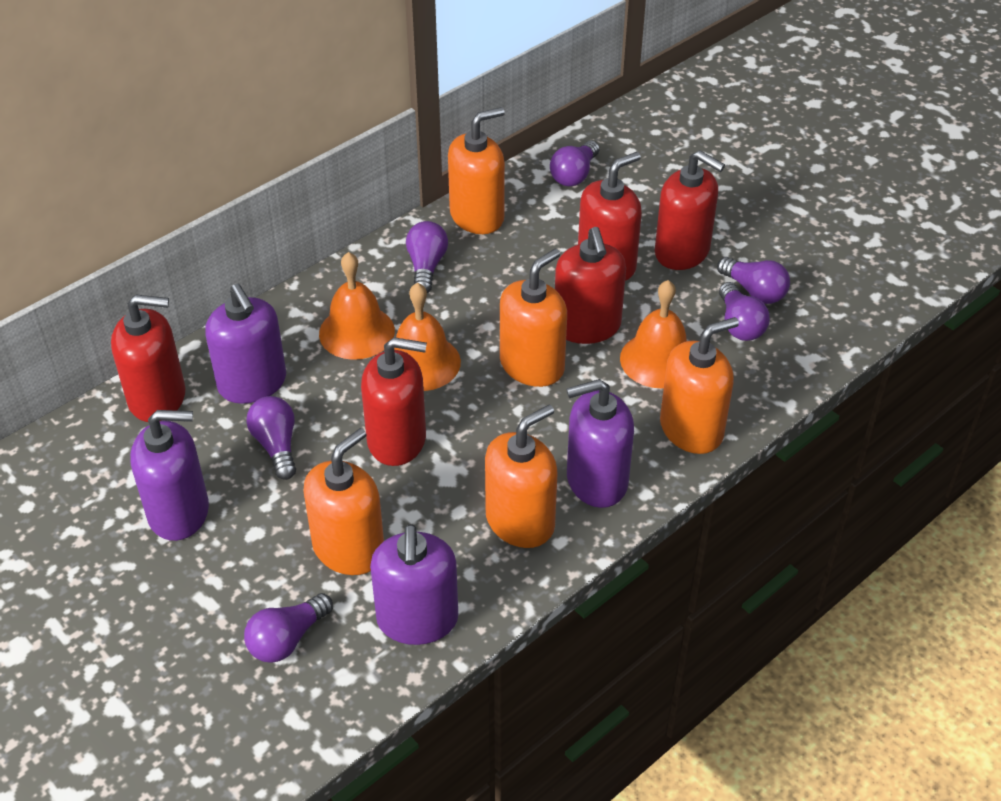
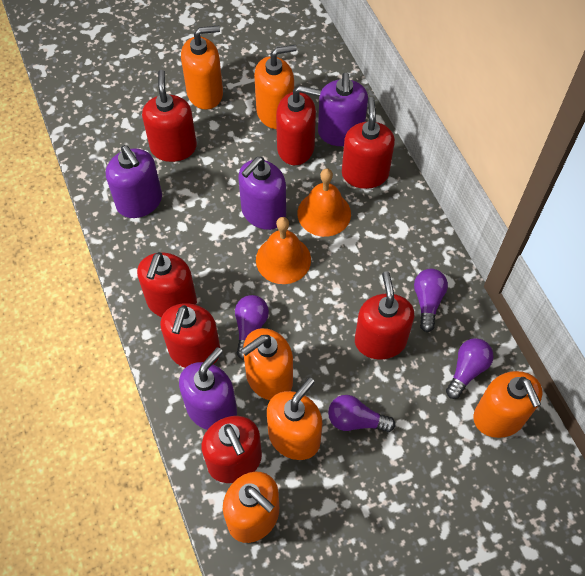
orange bell: [319,252,395,360] [394,283,461,391] [620,280,687,388] = 3 -> [256,217,311,284] [297,168,351,237] = 2
orange soap dispenser: [303,428,384,575] [448,107,505,234] [485,405,558,548] [500,249,567,387] [660,317,739,454] = 5 -> [181,25,223,110] [223,472,279,543] [241,328,293,400] [254,45,297,129] [267,377,322,460] [473,371,543,438] = 6
purple light bulb: [244,593,333,663] [246,396,296,480] [406,221,448,293] [550,140,599,186] [717,257,790,304] [719,282,770,341] = 6 -> [235,295,269,360] [328,395,395,432] [414,269,448,332] [446,338,493,399] = 4
red soap dispenser: [111,295,185,422] [361,337,427,466] [555,227,626,344] [578,152,642,281] [655,150,725,270] = 5 -> [137,252,197,317] [142,70,197,162] [160,303,220,368] [201,416,262,483] [276,86,321,165] [342,97,395,189] [355,271,414,360] = 7

